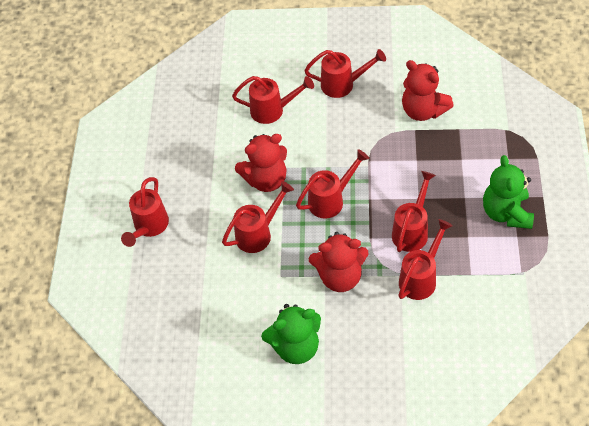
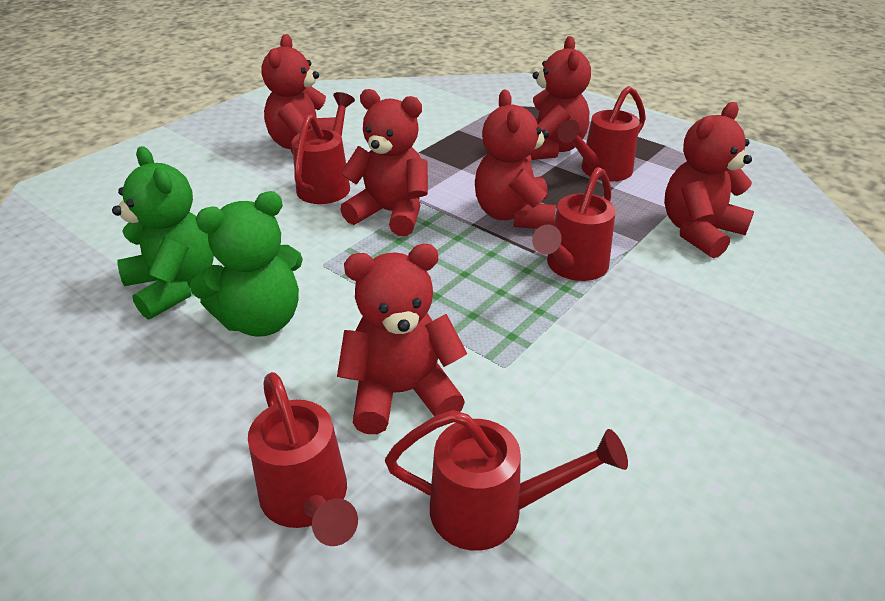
red teddy bear: [235,134,287,192] [309,232,369,292] [402,60,454,121] = 3 -> [261,34,336,154] [337,244,467,434] [340,89,428,236] [475,90,556,229] [530,36,591,160] [664,102,754,258] = 6
red watering can: [121,177,169,247] [222,181,294,253] [232,76,314,124] [296,149,369,219] [304,49,386,98] [392,171,436,252] [398,219,453,300] = 7 -> [248,372,358,546] [292,92,355,204] [385,410,628,551] [532,167,616,281] [558,86,646,181] = 5

